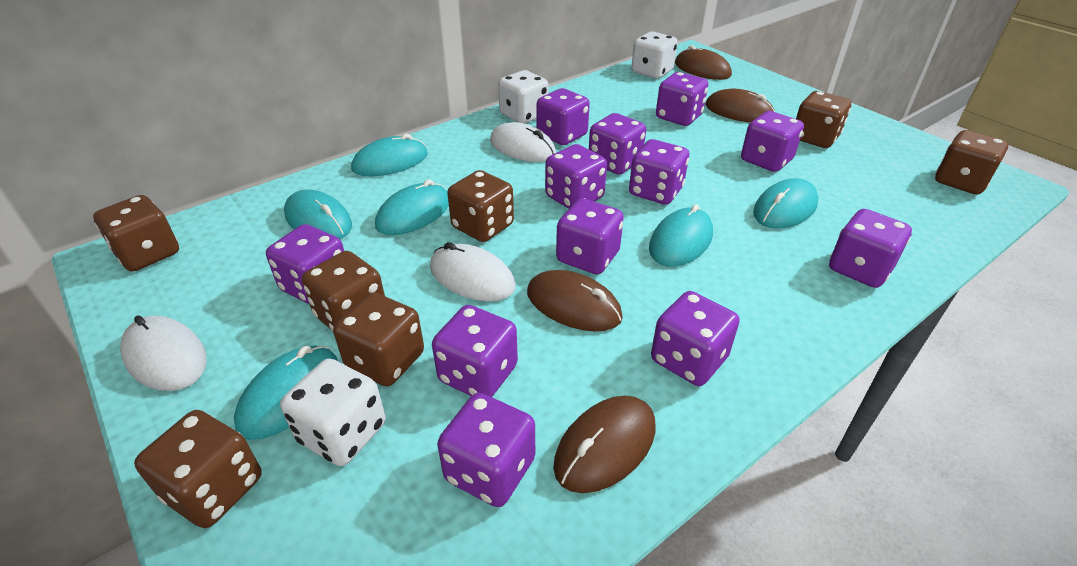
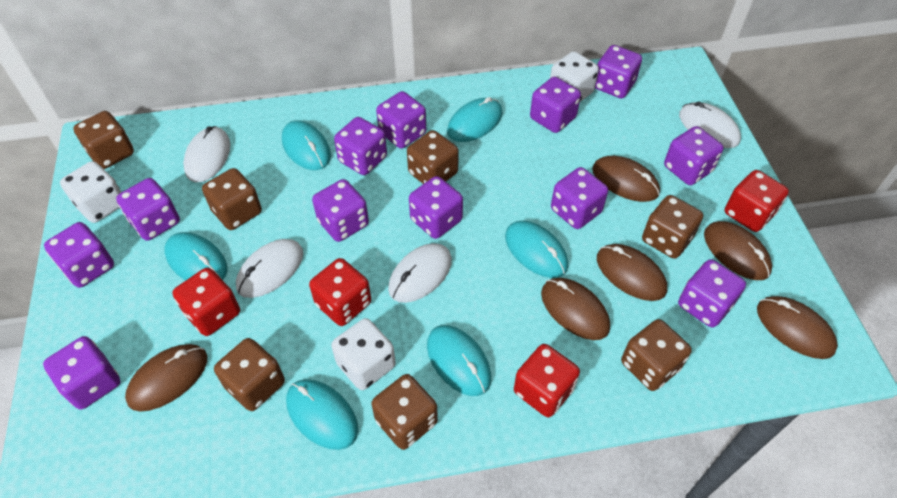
brown mouse: [527,270,623,332] [553,396,656,493] [675,45,732,80] [705,89,775,122] = 4 -> [125,344,207,412] [541,278,610,340] [592,156,660,202] [597,244,667,301] [704,221,772,280] [757,296,838,359] = 6
red dice: none = 0 -> [172,268,240,336] [309,258,371,326] [514,344,580,417] [725,170,789,232] = 4
white mouse: [120,315,207,391] [430,242,516,301] [490,122,556,162] = 3 -> [183,126,231,182] [236,239,303,298] [388,243,452,303] [679,102,741,148] = 4

